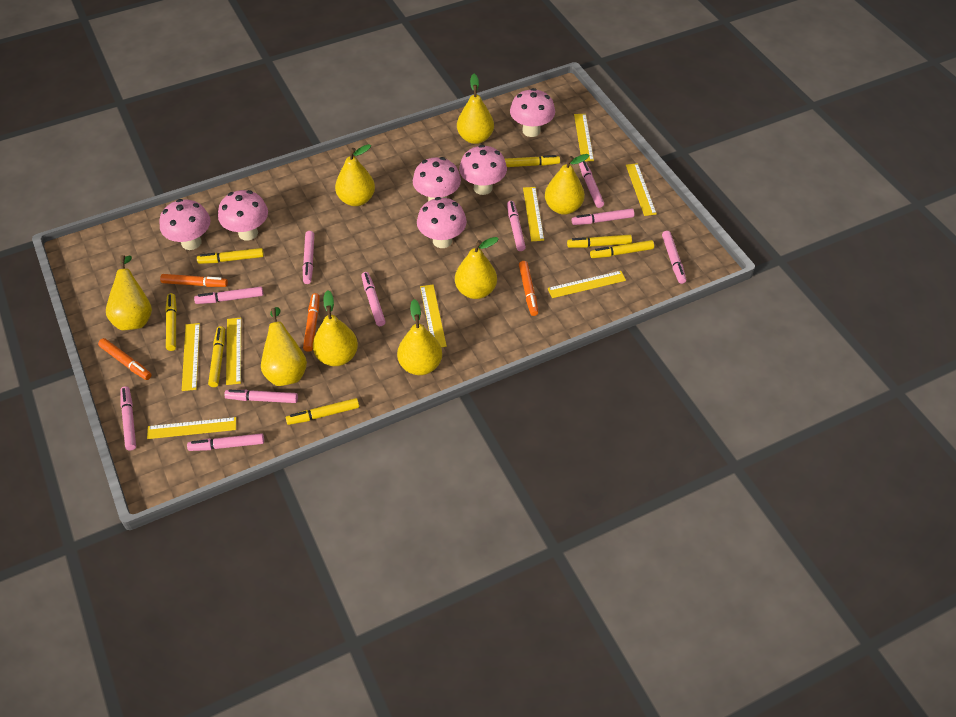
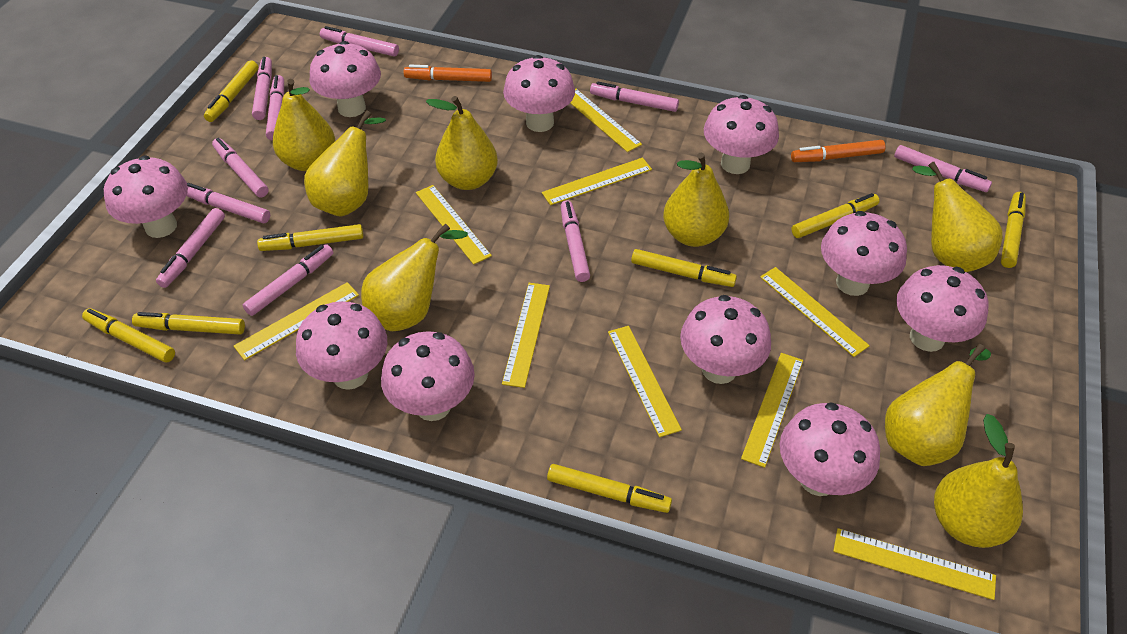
orange marker: [98,338,152,380] [160,274,228,287] [303,293,320,352] [519,261,538,316] = 4 -> [404,65,492,82] [791,140,885,162] = 2
pink mushroom: [159,199,211,250] [218,190,268,241] [413,157,461,201] [417,197,467,248] [459,145,507,195] [510,88,555,137] = 6 -> [104,155,188,238] [296,301,387,390] [309,41,381,117] [381,331,475,421] [503,55,575,132] [680,295,771,384] [704,95,779,174] [780,402,880,496] [821,211,907,296] [896,265,988,352] = 10
yellow marker: [165,293,177,351] [197,248,264,264] [208,326,225,387] [286,398,359,425] [505,155,560,167] [567,235,632,248] [590,240,654,258] = 7 -> [82,308,175,363] [132,312,245,335] [204,60,258,122] [257,224,364,251] [547,464,672,513] [631,249,737,287] [791,193,880,238] [1001,192,1026,268] = 8
yellow ruler: [147,417,236,439] [182,323,200,391] [226,318,241,385] [420,285,447,347] [523,187,544,241] [548,271,626,298] [574,114,594,161] [626,163,657,216] = 8 -> [234,282,359,360] [416,185,492,265] [502,283,550,388] [542,158,652,205] [570,89,642,152] [608,326,682,437] [741,353,803,468] [760,267,870,357] [833,528,996,600] = 9

